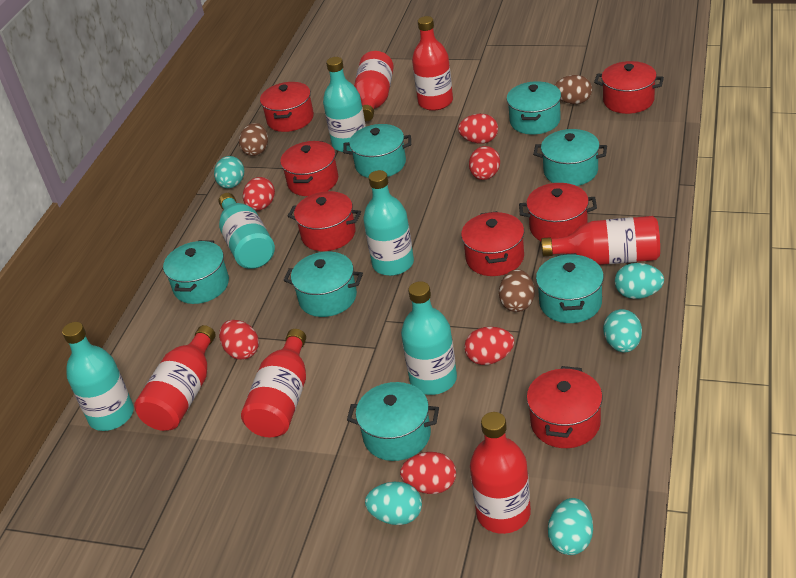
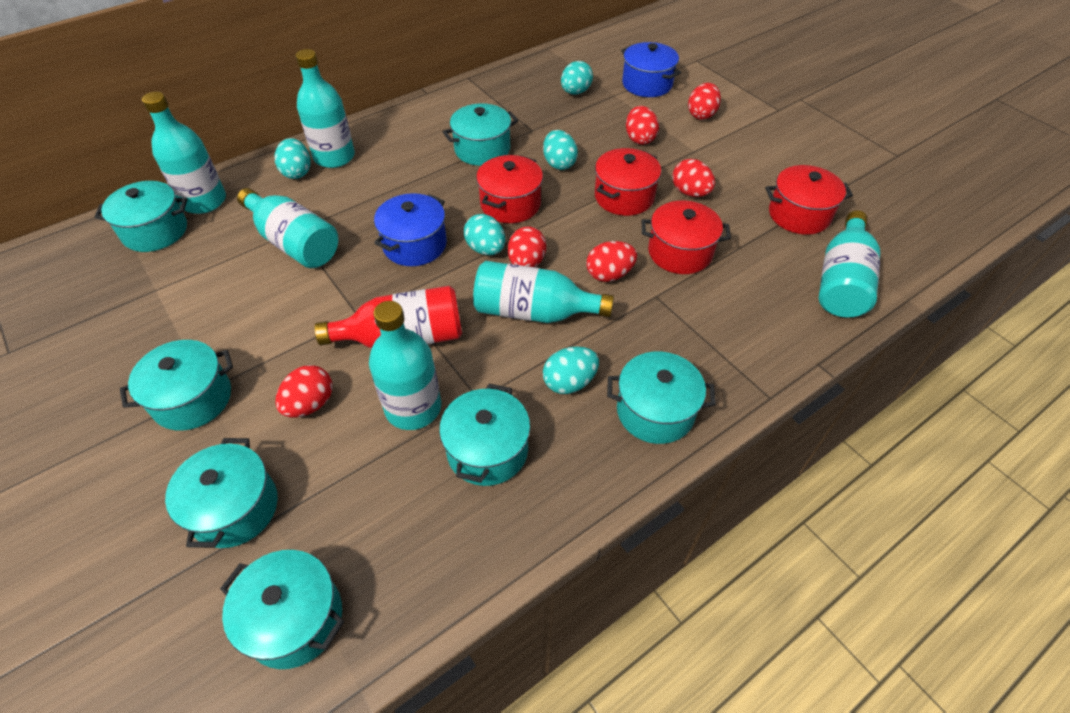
blue pot: none = 0 -> [374,193,447,266] [621,42,681,97] = 2
brown egg: [239,123,268,156] [499,269,535,312] [555,75,592,104] = 3 -> none = 0
red bottle: [134,325,216,431] [241,329,306,437] [354,51,394,121] [412,16,453,111] [470,412,531,534] [541,216,660,265] = 6 -> [315,286,462,348] = 1
red pot: [260,82,314,132] [280,141,338,196] [288,191,361,251] [461,211,524,276] [519,183,597,241] [527,366,603,448] [594,61,664,114] = 7 -> [476,155,543,223] [595,148,661,216] [642,201,731,274] [765,165,853,235] = 4
turquoise bottle: [62,322,134,431] [219,193,275,269] [323,57,366,152] [363,170,414,276] [401,281,457,395] = 5 -> [142,92,226,214] [237,188,339,268] [295,49,355,168] [369,301,441,430] [473,261,614,323] [819,211,880,318] = 6

